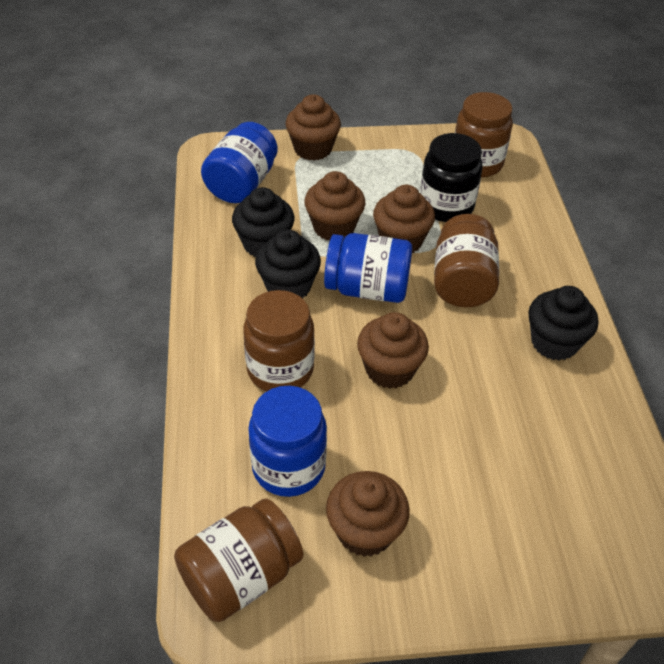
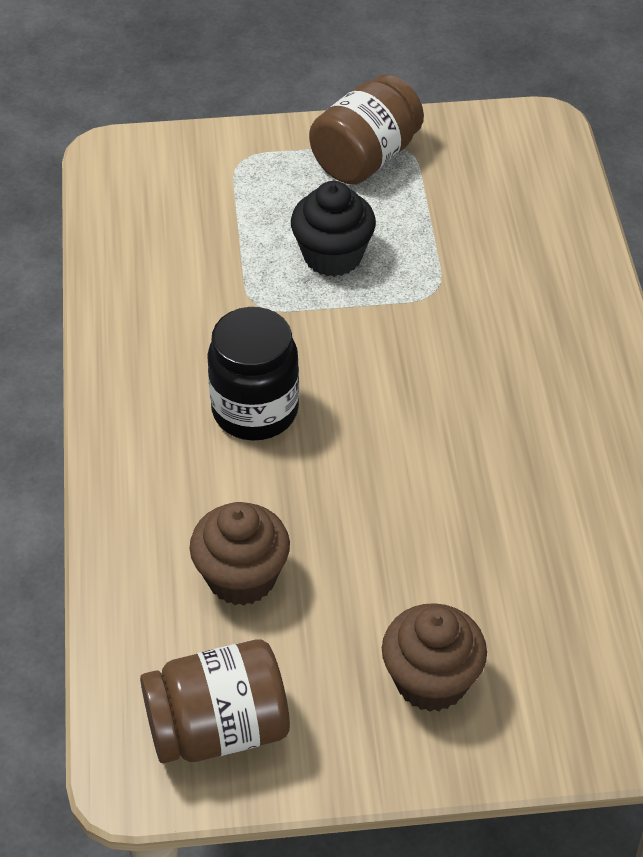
black cupcake: [232,187,295,257] [255,230,321,299] [528,286,598,360] = 3 -> [291,181,376,277] = 1
blue jar: [201,122,277,203] [248,386,327,497] [324,233,412,303] = 3 -> none = 0
brown cupcake: [286,94,341,161] [304,171,365,240] [326,471,410,557] [357,312,429,389] [373,185,435,253] = 5 -> [190,502,290,606] [382,603,487,712] = 2
brown jar: [174,498,303,622] [243,290,315,391] [434,214,499,307] [455,92,513,178] = 4 -> [140,639,290,763] [309,74,424,185] = 2

